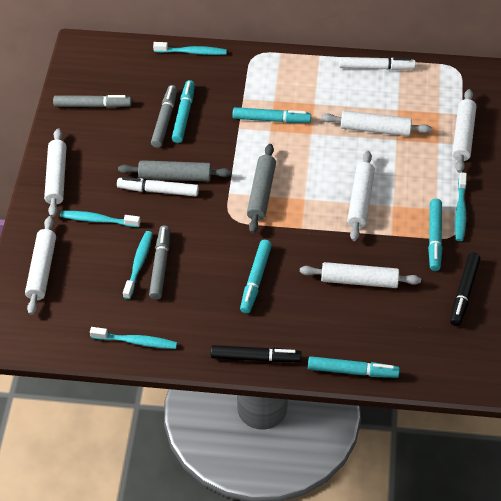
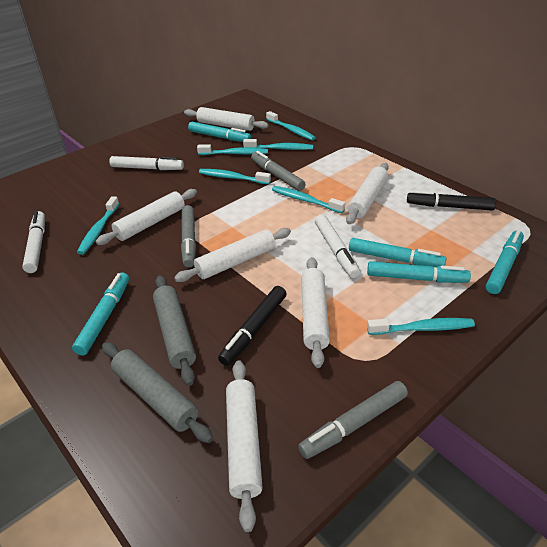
turquoise toothbrush: [60,211,141,227] [90,327,177,349] [123,231,153,299] [153,42,227,55] [455,172,467,241] = 5 -> [77,196,119,255] [197,144,268,155] [199,169,271,184] [243,139,313,150] [266,111,316,140] [272,186,345,213] [367,318,475,335] = 7
white marker: [117,177,199,196] [339,57,416,70] = 2 -> [22,211,45,273] [109,156,184,170] [315,214,360,278] = 3

